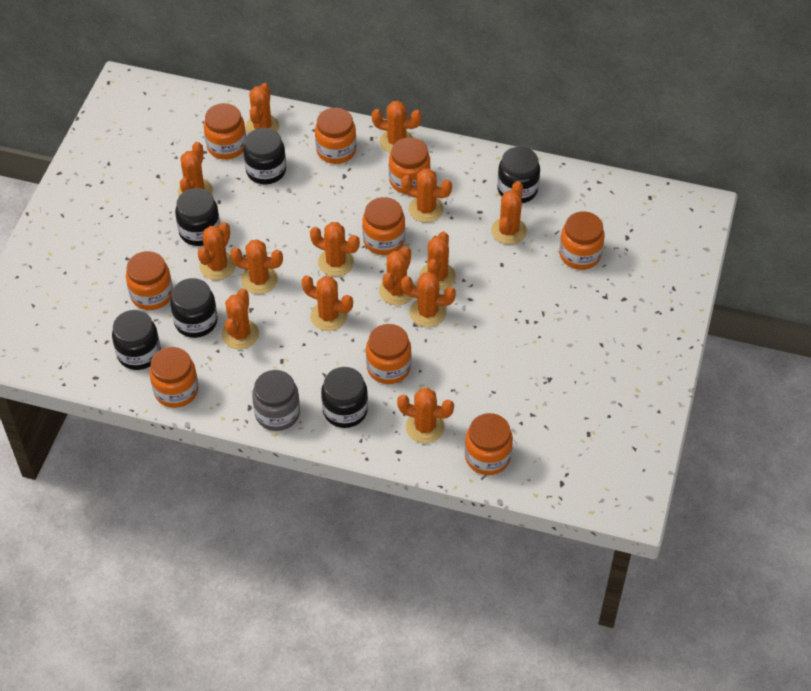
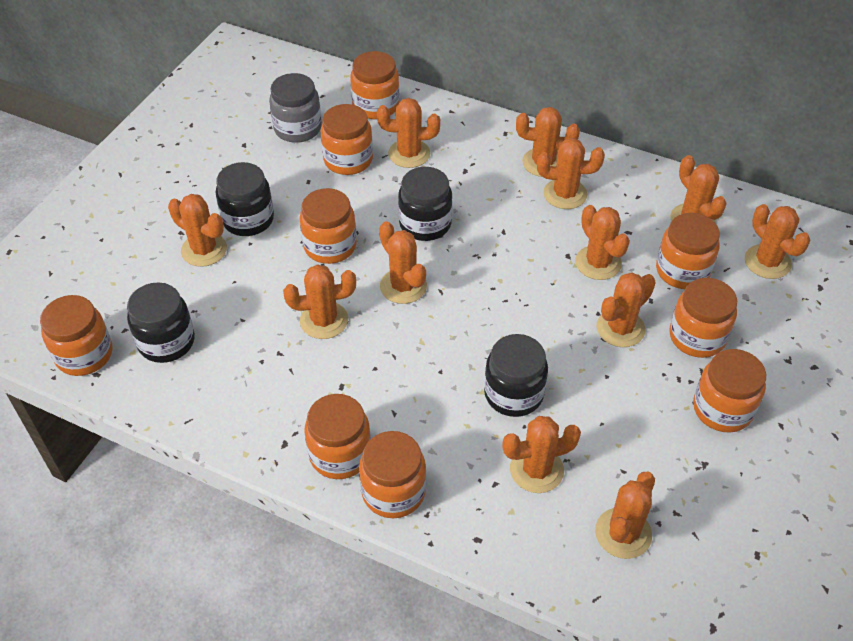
black jar: [112,310,161,370] [170,278,218,338] [175,188,220,246] [243,128,286,184] [321,367,368,428] [497,147,540,203] = 6 -> [127,282,195,363] [216,162,274,236] [398,167,452,241] [484,334,548,417] = 4
orange cactus: [178,142,213,196] [198,222,236,280] [222,289,259,349] [230,239,283,294] [245,83,280,134] [301,276,353,331] [310,222,360,276] [372,101,422,153] [379,247,415,305] [397,388,454,443] [401,168,452,223] [401,272,456,327] [419,231,456,291] [491,181,527,245] = 14 -> [168,194,227,267] [283,264,356,339] [377,98,440,168] [379,221,427,304] [502,416,581,493] [516,107,580,177] [537,138,605,209] [575,205,630,280] [595,472,655,559] [596,272,656,347] [670,155,727,223] [745,204,810,279] = 12

